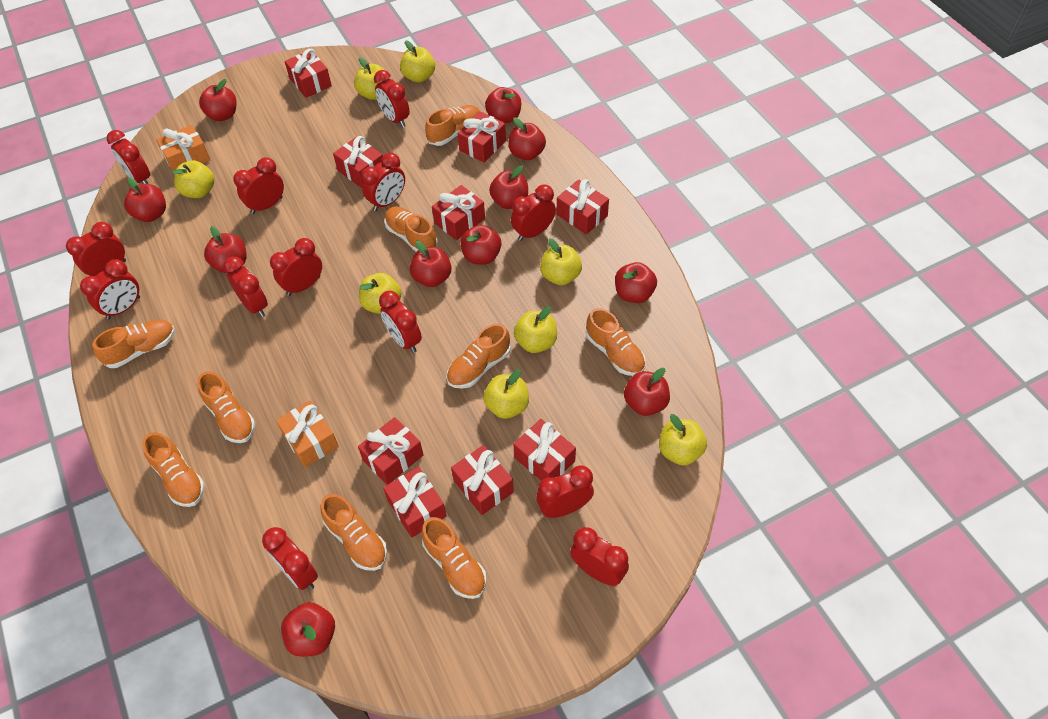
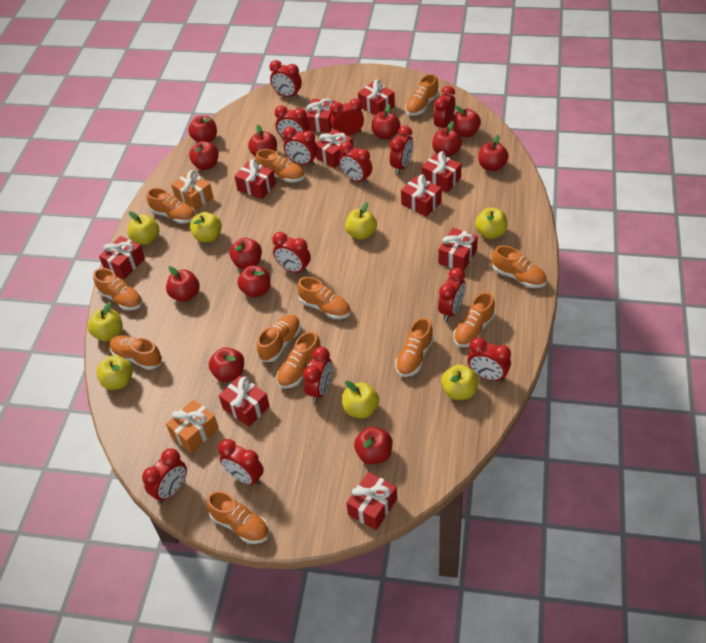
orange shoe: [92,320,175,368] [142,432,205,507] [197,372,255,443] [320,494,387,571] [384,207,438,252] [421,517,486,599] [425,105,480,146] [446,324,511,389] [586,308,646,376] = 9 -> [93,268,143,311] [110,335,162,370] [147,188,196,224] [206,491,269,544] [255,149,305,183] [257,315,301,362] [276,331,320,388] [297,277,351,319] [395,318,434,377] [405,74,439,116] [453,292,495,347] [492,245,547,288] = 12
red apple: [124,177,166,222] [199,79,237,121] [204,226,247,273] [281,602,335,657] [410,241,451,287] [461,225,501,265] [485,87,521,123] [489,166,528,209] [508,117,546,160] [615,262,657,303] [624,368,670,416] = 11 -> [166,266,199,302] [188,116,217,142] [189,141,219,170] [209,347,244,382] [229,238,262,269] [237,266,271,298] [248,124,277,157] [354,427,392,464] [372,104,401,140] [432,121,462,157] [452,106,481,137] [478,135,509,171] = 12
red gift: [285,49,332,98] [333,136,383,188] [358,417,423,485] [383,467,447,538] [432,185,485,240] [451,445,514,515] [458,111,506,163] [513,419,576,481] [557,179,609,234] = 9 -> [99,236,145,279] [219,376,270,427] [234,159,276,199] [306,99,335,133] [316,129,353,168] [346,472,397,530] [358,79,395,115] [401,175,442,217] [422,151,462,192] [438,228,478,271] = 10

